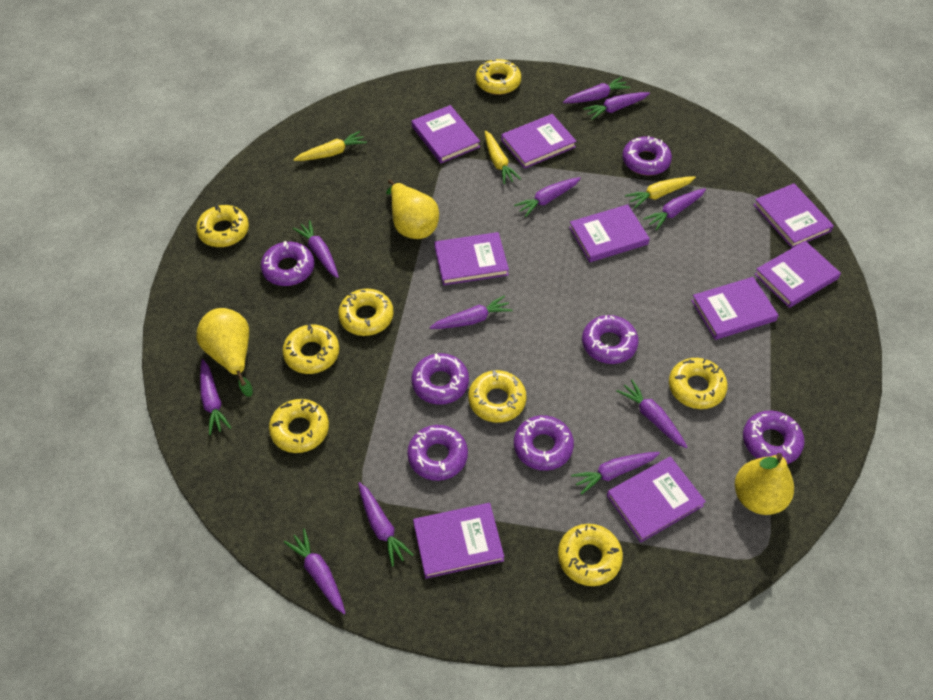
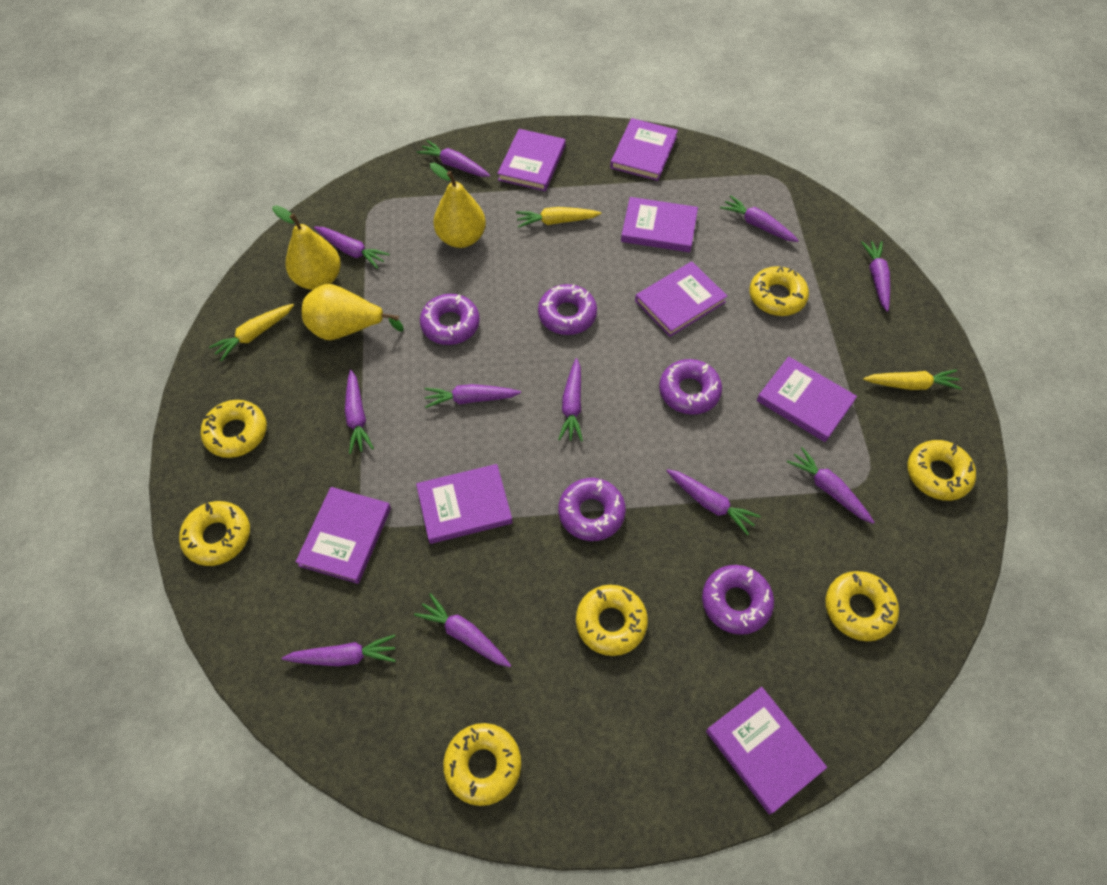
purple book: [412,105,480,163] [413,503,504,579] [434,232,509,285] [501,114,577,169] [569,204,650,262] [607,456,706,543] [691,277,779,340] [754,183,834,248] [754,241,841,308] = 9 -> [295,487,391,584] [416,464,513,544] [497,129,566,191] [610,118,678,181] [621,197,698,252] [635,262,728,337] [706,687,827,815] [757,356,857,442] = 8
purple donut: [261,241,314,286] [407,425,468,481] [411,353,469,405] [514,415,574,471] [582,315,638,364] [622,136,672,175] [743,410,805,464] = 7 -> [420,294,480,345] [538,284,597,335] [558,478,626,541] [659,359,722,415] [702,565,774,635] = 5
yellow donut: [196,205,249,247] [269,399,329,453] [282,324,339,374] [338,289,394,336] [468,370,527,423] [476,59,521,95] [558,524,623,586] [669,358,728,409] = 8 -> [179,501,250,566] [200,400,267,458] [443,723,521,806] [576,585,648,656] [749,266,809,316] [825,571,899,641] [907,440,976,501] = 7

